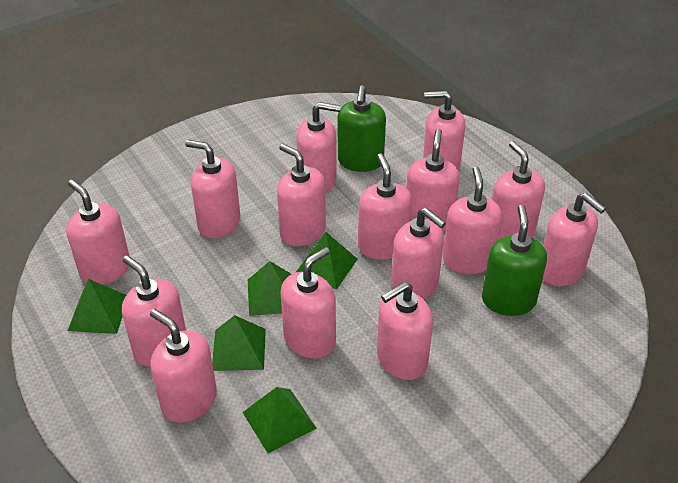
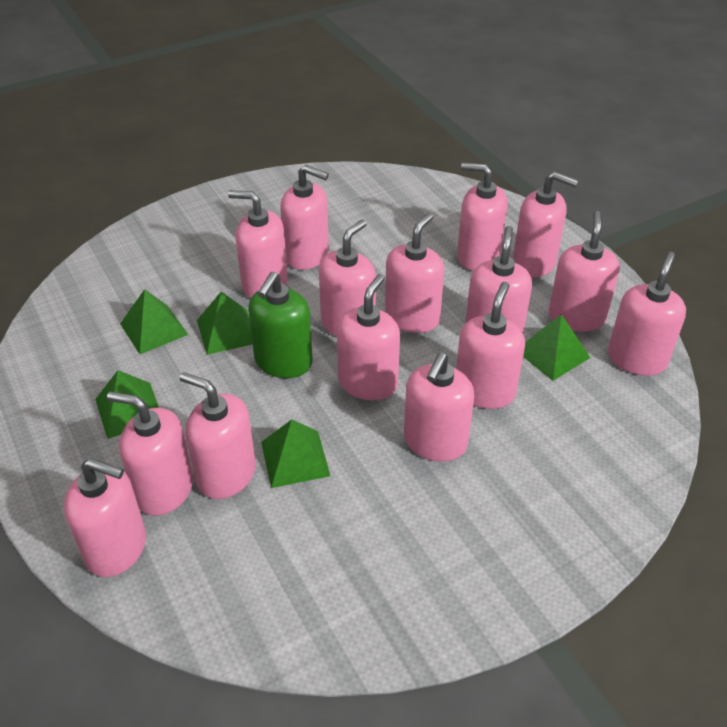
green soap dispenser: [338,85,386,172] [482,205,547,316] = 2 -> [248,272,313,378] = 1

